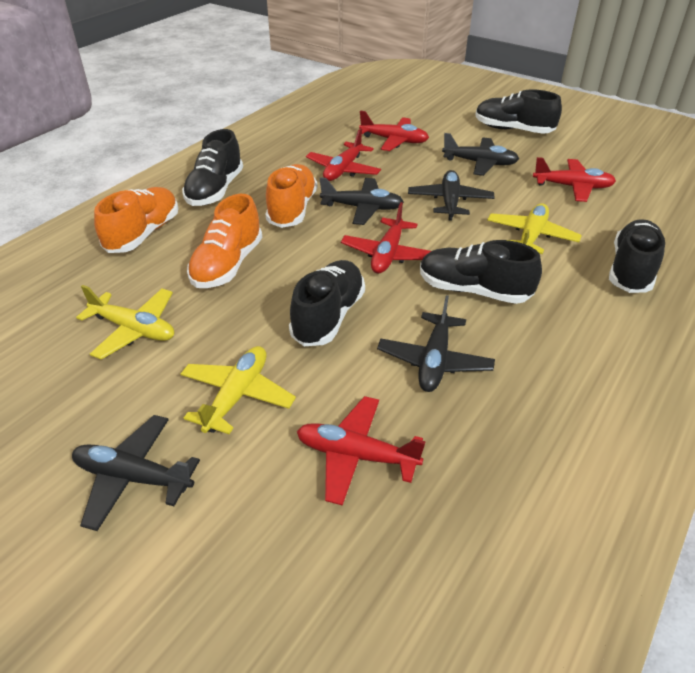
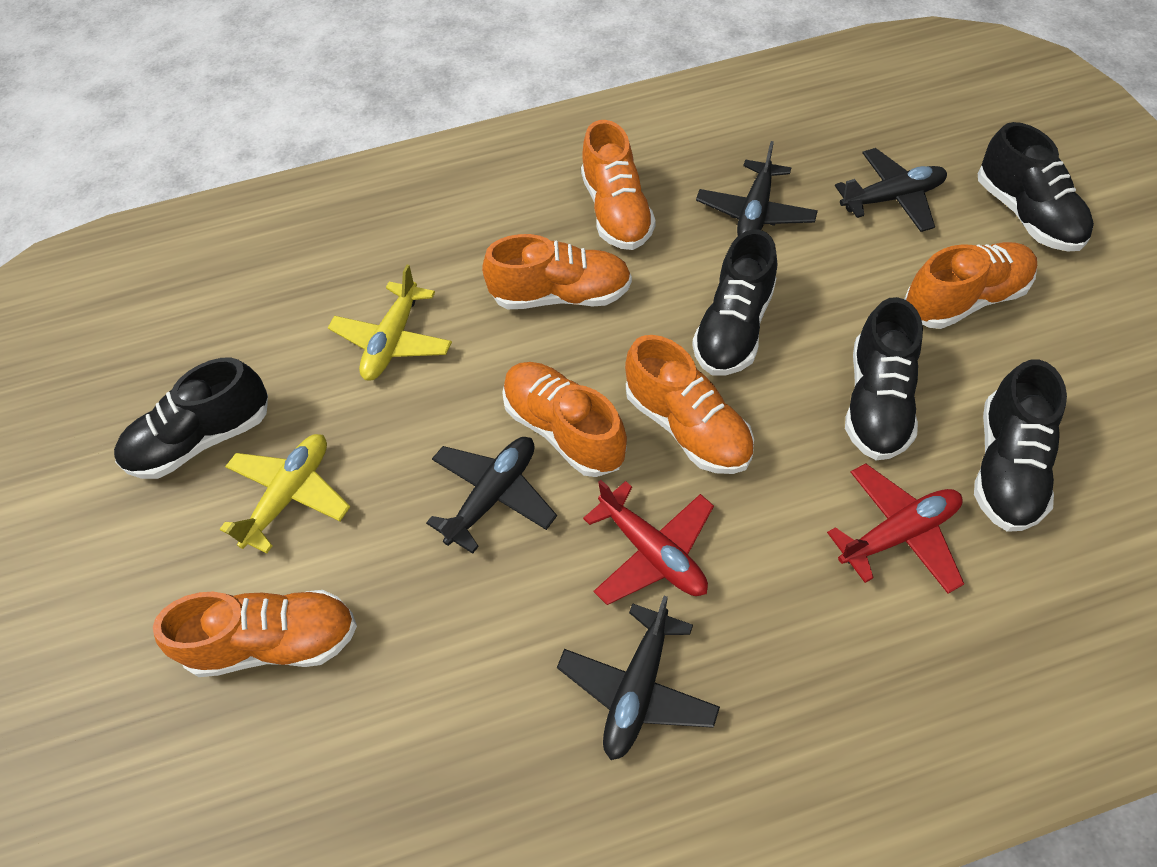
black plane: [72,415,200,531] [319,177,404,225] [377,295,495,392] [408,170,495,221] [442,133,519,176] = 5 -> [426,437,557,554] [557,596,720,760] [696,141,818,236] [835,148,947,232] = 4
orange shoe: [94,187,179,253] [187,194,262,288] [266,164,317,228] = 3 -> [153,590,357,677] [482,234,632,309] [502,362,627,477] [581,120,656,250] [625,335,754,474] [904,242,1037,329] = 6
red plane: [297,396,426,506] [306,128,381,181] [341,202,431,273] [359,110,429,151] [533,157,616,202] = 5 -> [583,480,714,605] [827,463,964,594] = 2
yellow plane: [76,285,174,359] [180,346,296,434] [487,203,582,254] = 3 -> [220,434,350,553] [328,265,452,381] = 2

